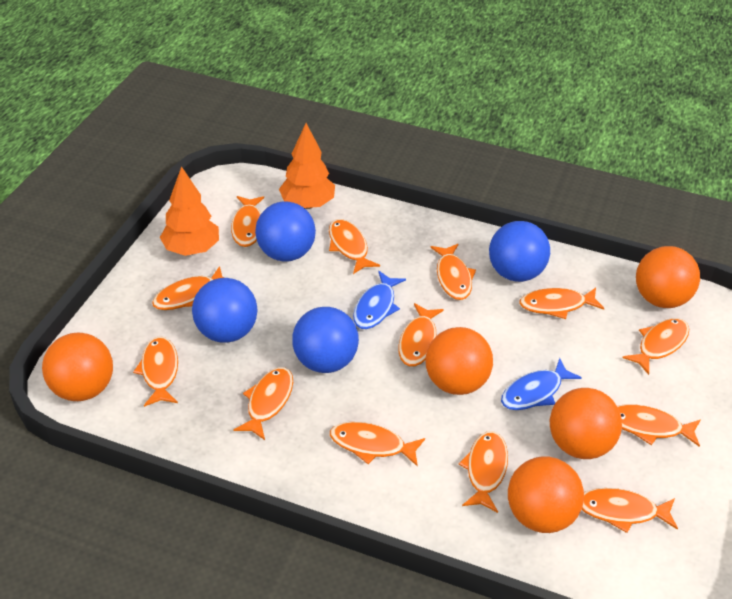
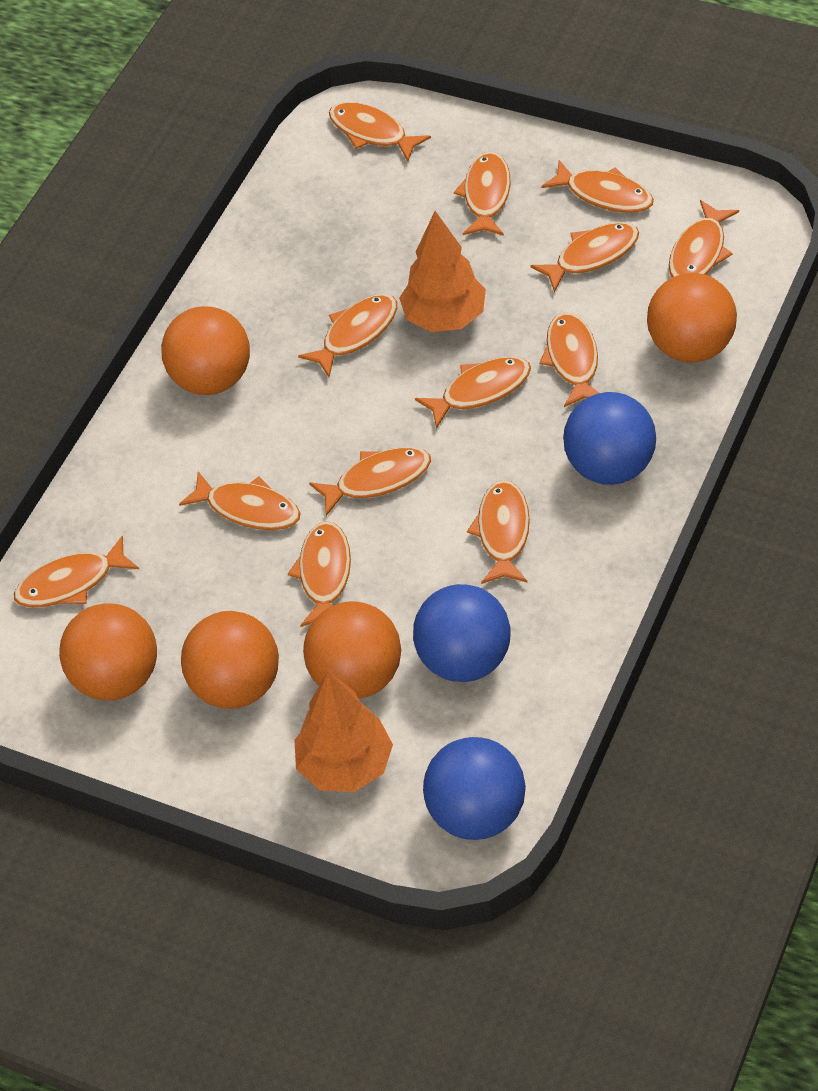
blue ball: [192,278,258,343] [255,201,316,262] [292,307,359,373] [489,221,550,282] = 4 -> [413,584,511,682] [423,737,526,840] [563,392,656,485] = 3
blue fish: [353,271,406,329] [501,358,582,410] = 2 -> none = 0

